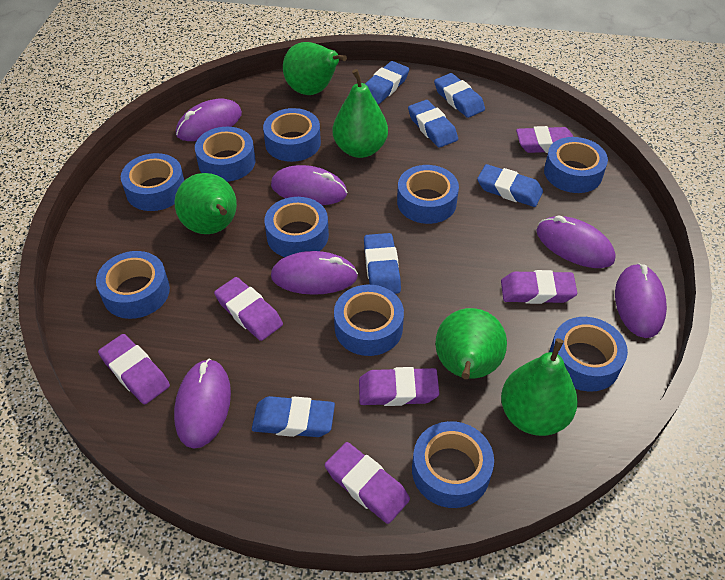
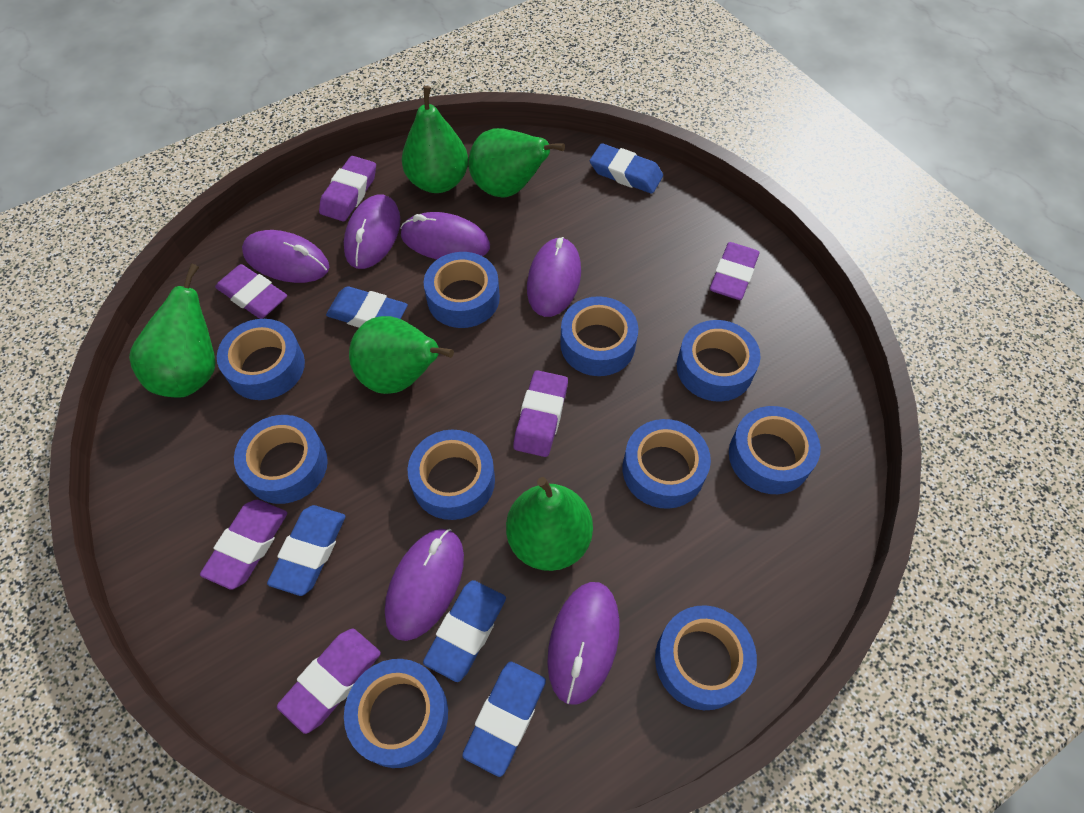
blue eraser: [252,396,335,437] [364,233,401,294] [365,61,409,104] [408,100,458,148] [434,73,485,118] [477,164,543,207] = 6 -> [267,505,346,596] [326,286,408,328] [423,580,506,682] [462,662,546,777] [590,143,663,194] = 5

